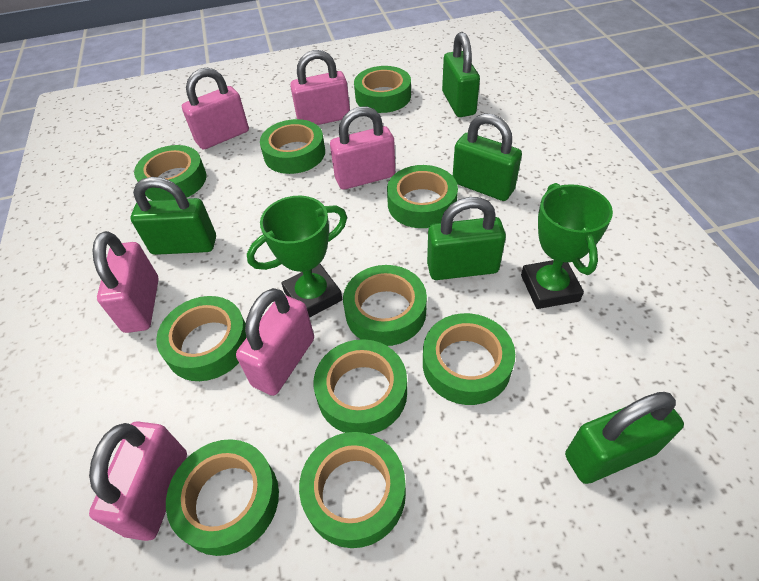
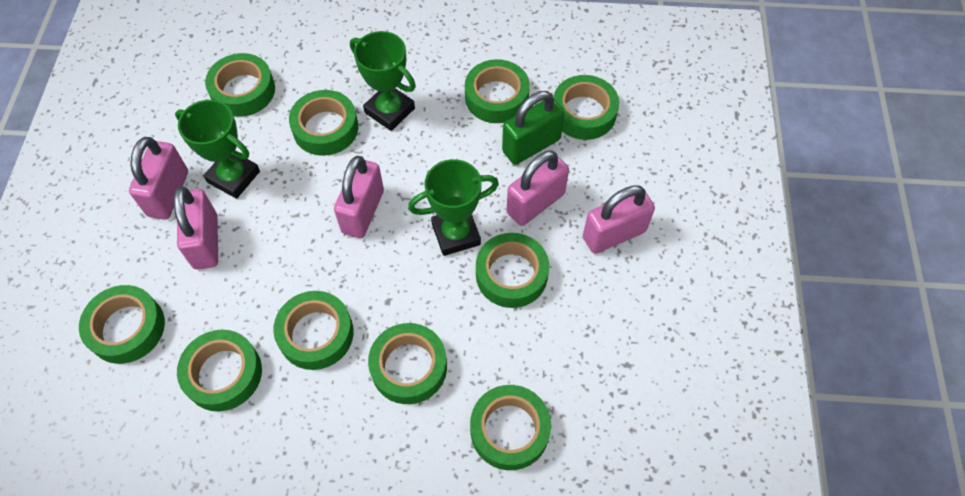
green padlock: [131,177,216,255] [427,197,506,280] [442,32,480,117] [453,113,522,201] [565,392,684,484] = 5 -> [502,91,565,165] = 1
green trophy: [247,196,347,318] [521,183,613,309] = 2 -> [175,100,260,199] [350,31,416,131] [408,159,499,256] = 3
pink padlock: [89,421,187,541] [92,231,159,333] [182,68,249,150] [236,288,314,396] [290,50,350,125] [330,106,395,190] = 6 -> [129,137,188,220] [174,187,218,270] [334,156,384,238] [507,150,569,226] [583,185,655,254] = 5

